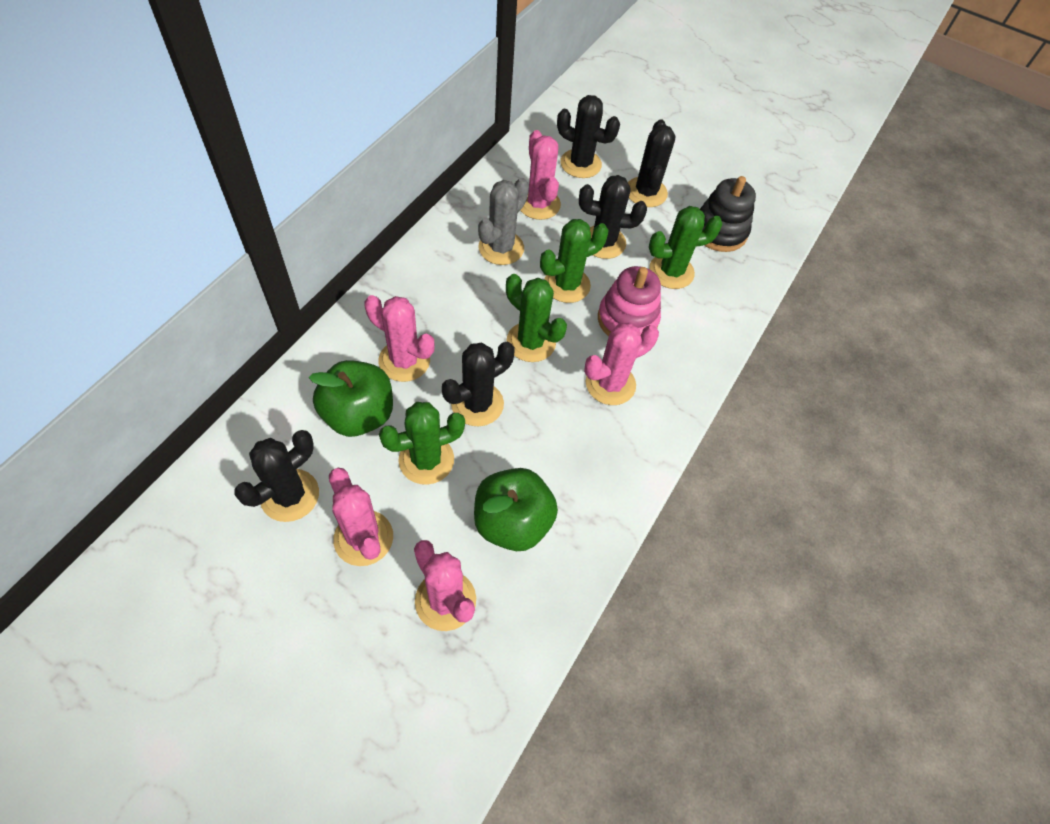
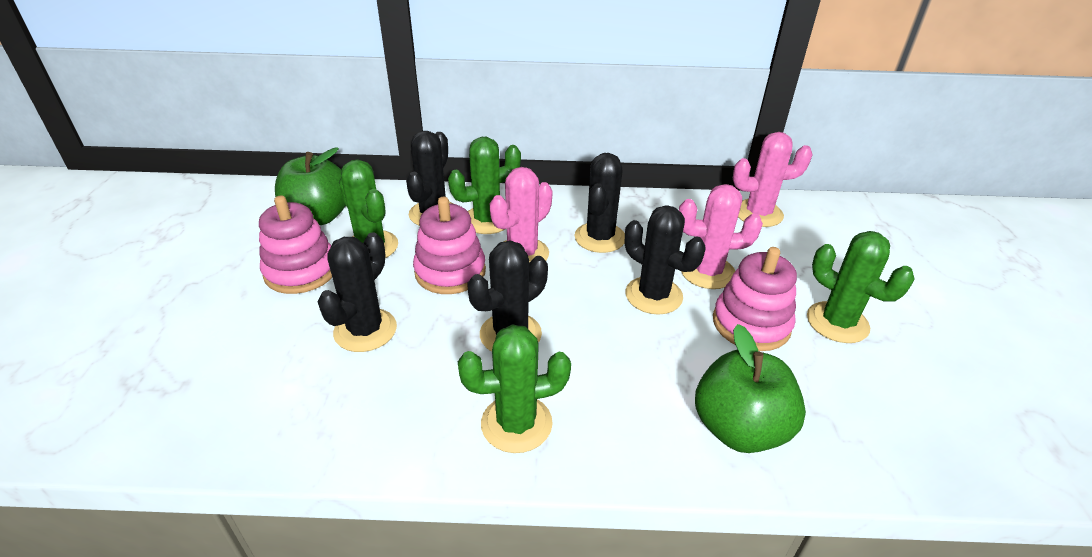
black stacking toy: [700,176,756,252] = 1 -> none = 0
grey cactus: [478,178,529,265] = 1 -> none = 0
pink cactus: [329,468,393,566] [364,295,434,382] [414,540,476,631] [520,130,561,220] [584,323,659,405] = 5 -> [490,167,553,263] [679,184,763,289] [733,132,813,227] = 3
pink stacking toy: [598,266,661,336] = 1 -> [259,195,332,294] [413,197,486,294] [713,247,797,351] = 3

